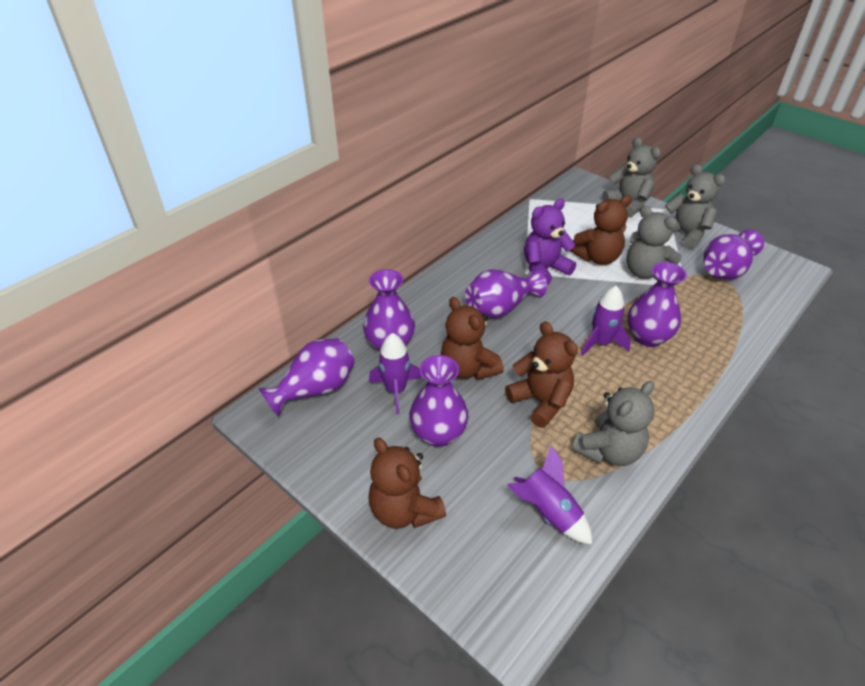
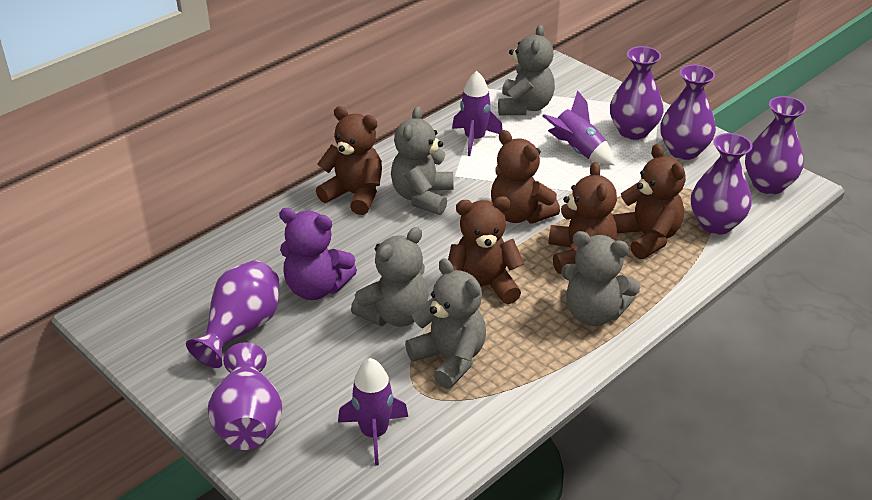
brown teddy bear: [368,437,446,529] [441,297,504,380] [505,321,578,428] [569,195,632,265] = 4 -> [316,106,382,215] [448,196,524,304] [491,130,560,224] [548,162,617,274] [613,144,686,259] = 5
grey teddy bear: [572,381,654,466] [602,137,661,218] [626,206,682,279] [665,164,726,249] = 4 -> [351,227,429,327] [391,106,453,215] [405,258,486,389] [498,25,555,115] [561,231,640,326] = 5

